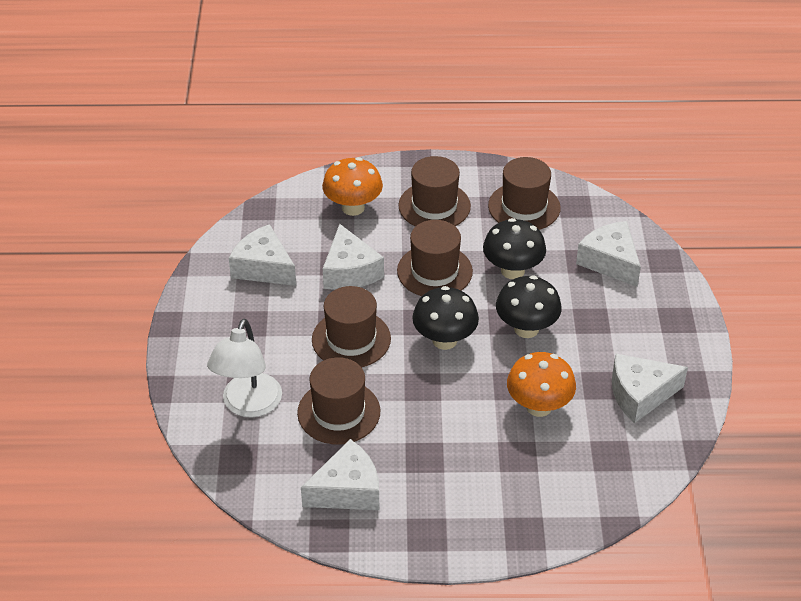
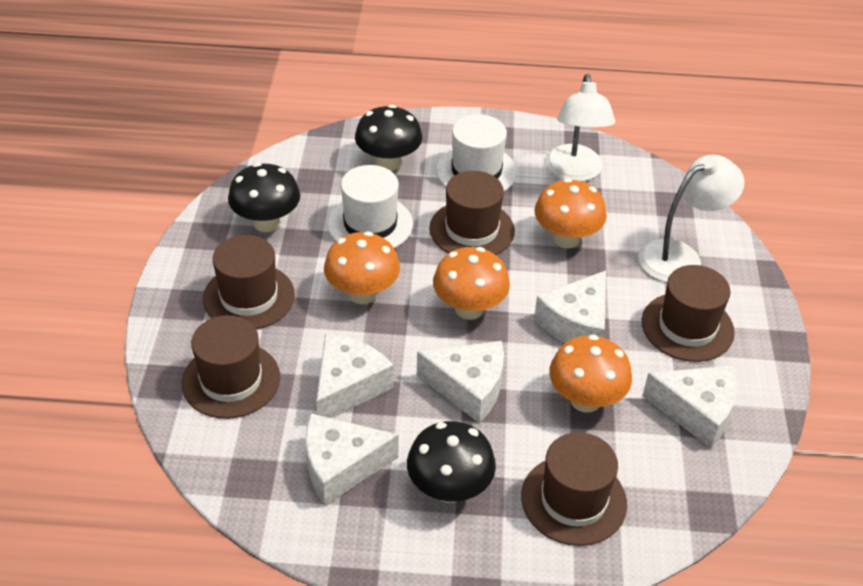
orange mushroom: [322,157,383,216] [507,352,576,417] = 2 -> [324,231,400,304] [433,247,510,320] [534,178,607,248] [549,335,632,413] = 4
white hat: none = 0 -> [328,165,413,248] [436,114,517,191] = 2
white lamp: [207,319,282,417] = 1 -> [545,74,615,181] [638,155,744,282] = 2

